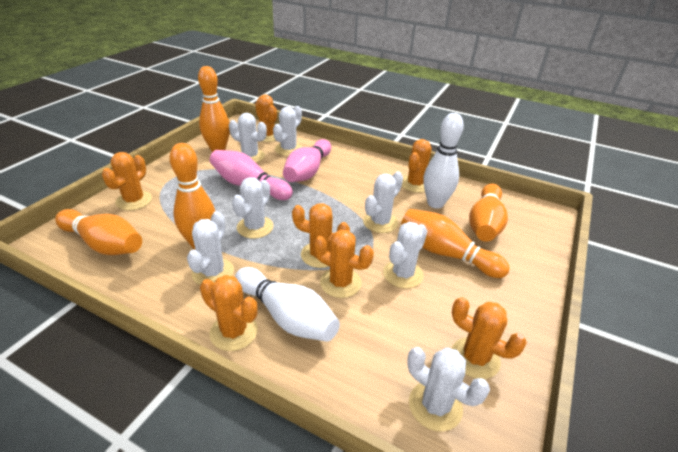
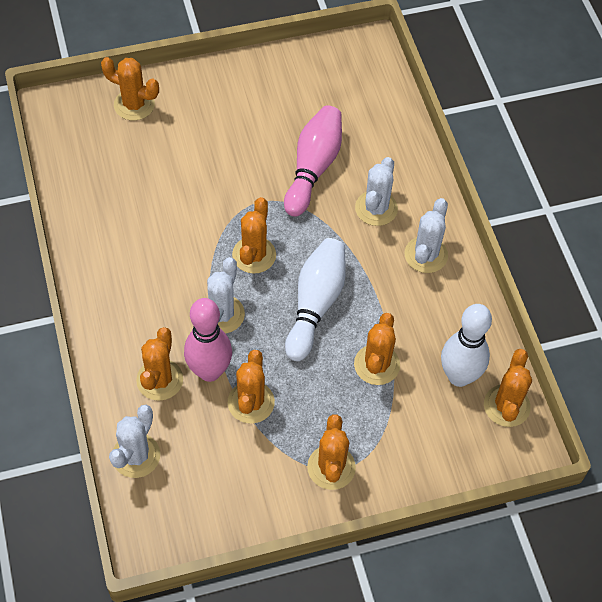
orange bowling pin: [55,209,142,255] [169,143,215,249] [198,66,230,152] [401,209,510,278] [469,184,508,242] = 5 -> none = 0
white cactus: [187,211,234,285] [229,113,267,163] [232,177,273,239] [273,106,302,156] [363,171,403,233] [383,222,427,289] [407,347,490,432] = 7 -> [109,405,160,478] [207,257,245,334] [355,157,398,226] [404,198,448,273] = 4

